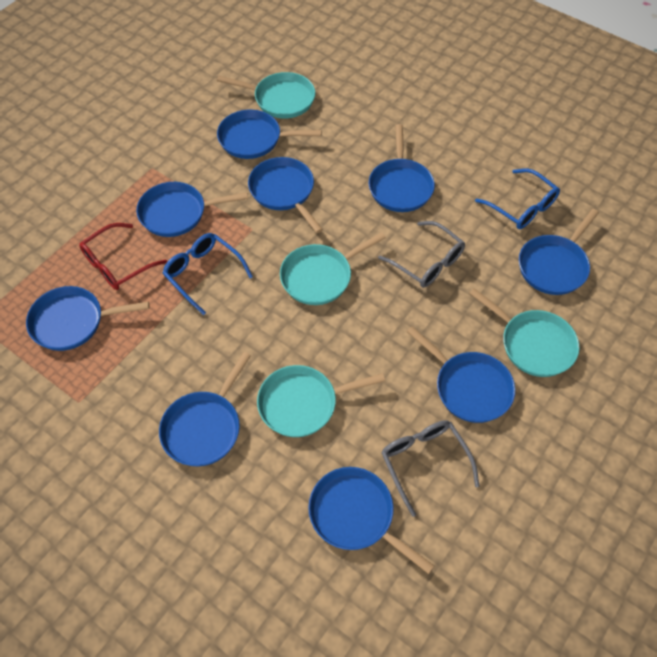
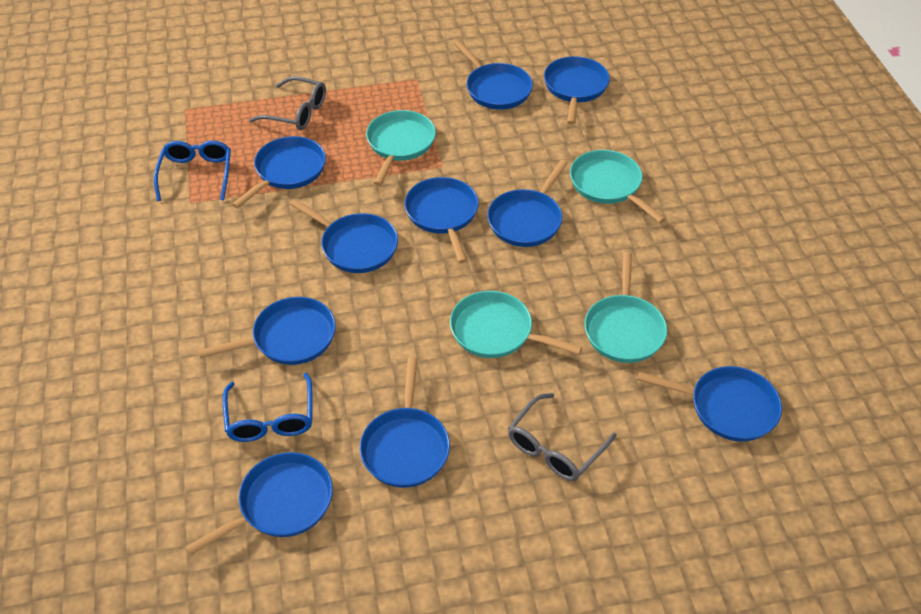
blue pan: [26,286,149,351] [136,182,248,237] [159,352,251,467] [217,110,322,159] [248,157,323,233] [308,467,434,574] [369,124,435,212] [407,326,515,423] [519,209,599,295] = 9 -> [185,452,333,556] [198,297,336,365] [232,136,326,208] [289,199,398,273] [360,357,450,488] [404,177,479,263] [454,40,533,110] [487,159,568,247] [544,56,610,125] [637,366,782,442] = 10
red glasses: [79,223,167,290] = 1 -> none = 0

